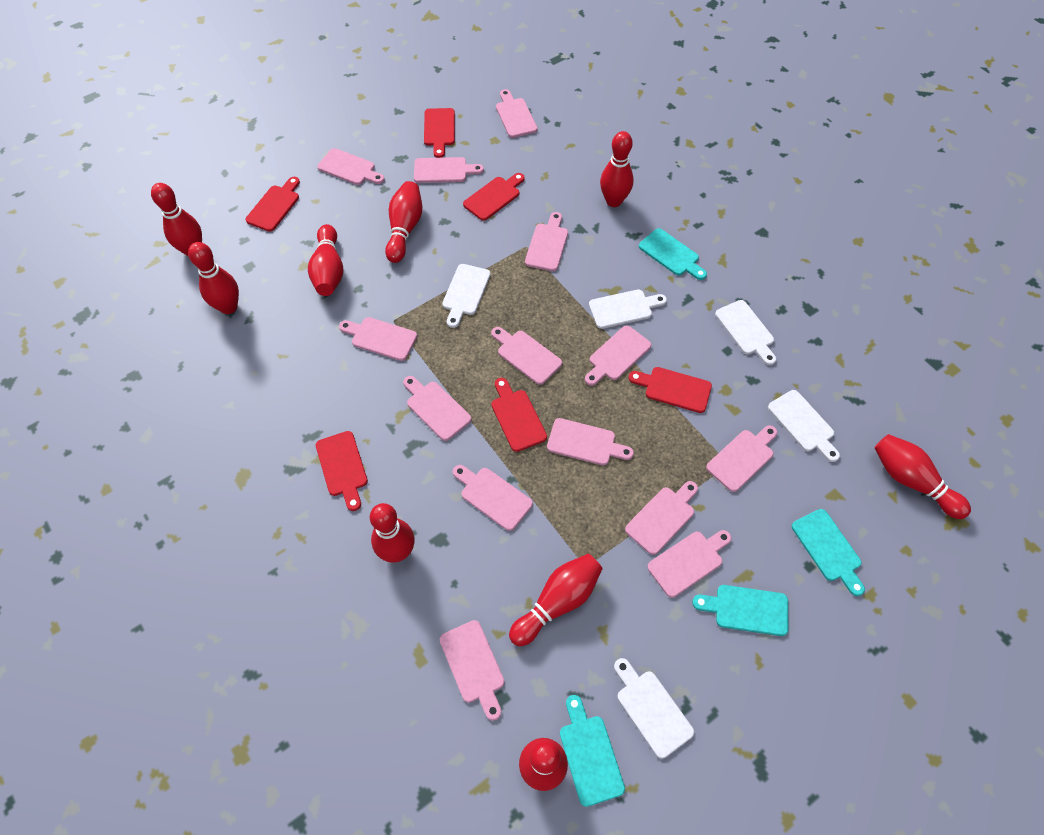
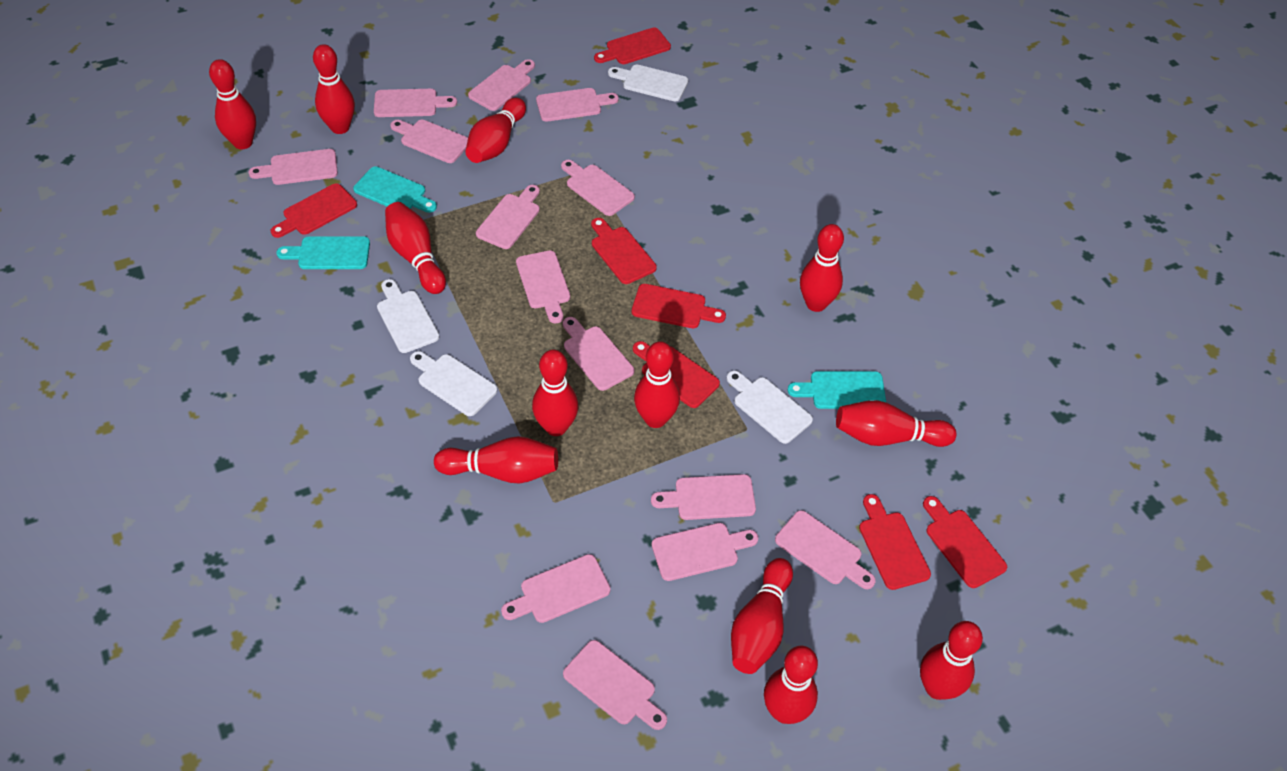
red bowling pin: [151,183,202,257] [188,242,239,314] [308,224,343,296] [370,503,415,563] [385,181,422,263] [509,554,603,646] [519,738,568,791] [600,131,634,207] [874,434,971,519] = 9 -> [209,59,256,149] [313,44,355,134] [385,202,446,294] [434,436,558,484] [465,98,526,163] [532,349,578,436] [634,341,680,428] [731,558,793,674] [764,646,818,724] [800,224,844,312] [836,400,956,447] [920,621,983,700] = 12
red cutting board: [245,177,300,232] [316,431,368,511] [424,108,455,158] [463,173,525,221] [491,378,547,452] [628,367,712,413] = 6 -> [271,183,357,238] [591,218,657,284] [594,28,671,64] [632,284,726,328] [633,341,720,408] [859,494,931,590] [923,496,1007,588] = 7
turquoise cutting board: [560,695,625,807] [639,228,707,280] [692,585,788,636] [792,509,865,596] = 4 -> [276,236,370,269] [353,167,437,213] [787,371,886,409] = 3
white cutting board: [442,264,491,328] [589,290,667,329] [614,658,694,758] [715,300,776,365] [768,390,840,462] = 5 -> [377,279,439,353] [410,351,497,416] [608,65,688,102] [727,370,813,444] = 4

